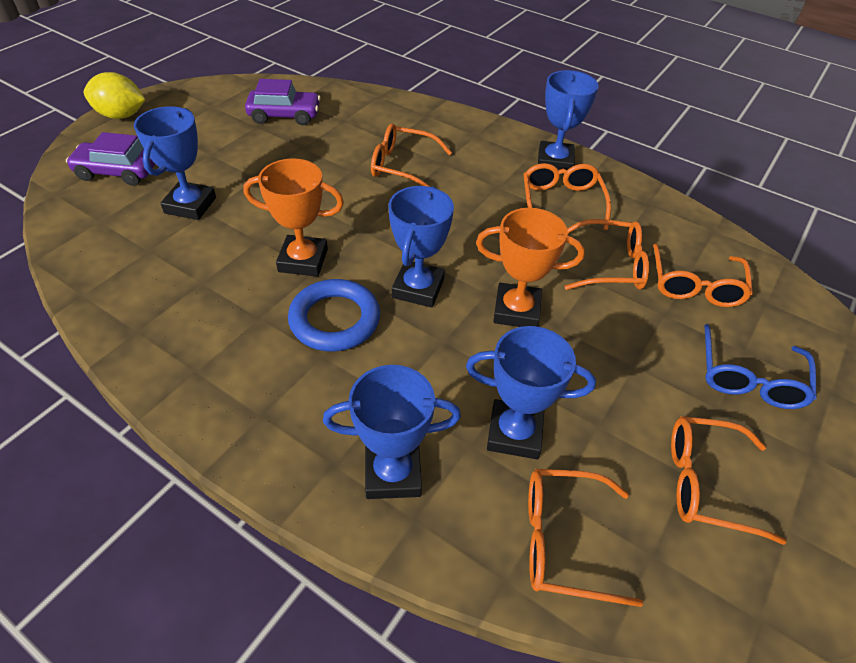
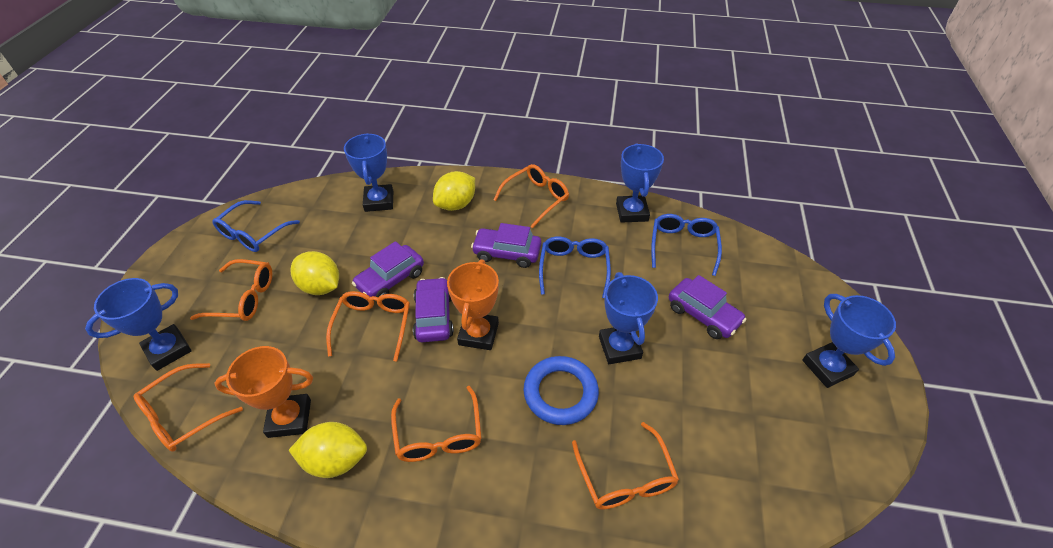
blue glasses: [704,324,817,409] = 1 -> [212,200,300,252] [539,236,611,298] [651,214,722,276] = 3
purple car: [66,132,155,186] [245,79,321,125] = 2 -> [352,241,424,297] [413,277,454,342] [471,223,541,268] [669,275,746,339] = 4
yellow lemon: [84,72,145,119] = 1 -> [289,422,367,478] [290,251,339,295] [433,171,475,211] = 3

